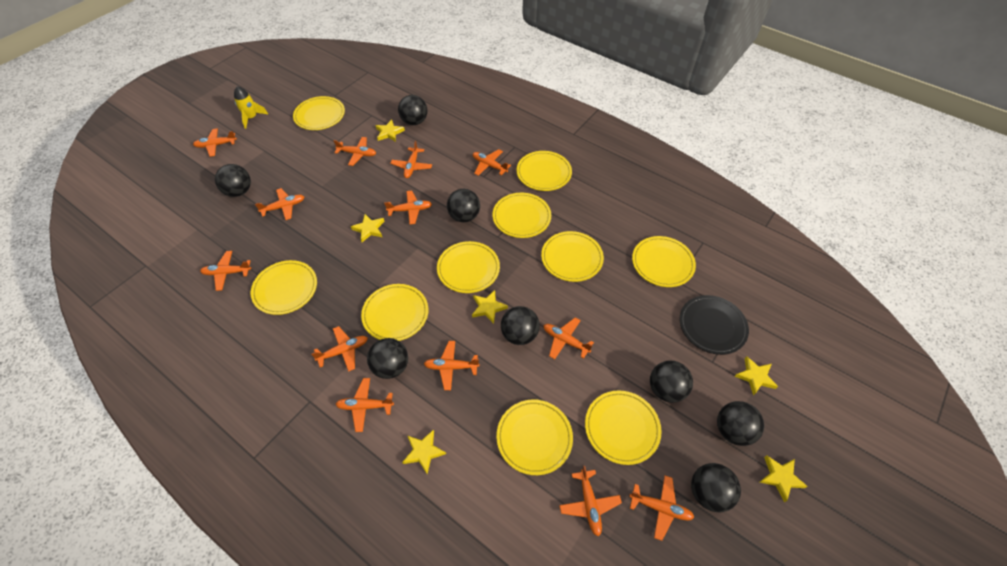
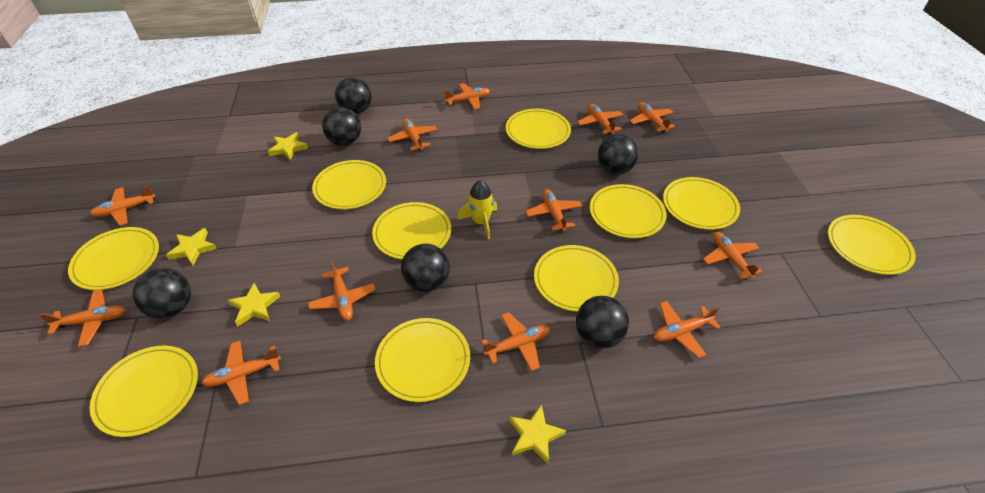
black ball: [215,164,251,197] [367,338,408,379] [398,95,428,125] [447,189,480,222] [501,306,540,345] [650,361,693,403] [691,463,741,512] [717,401,764,446] = 8 -> [133,268,191,318] [322,107,361,146] [335,77,372,114] [401,244,450,292] [576,296,629,349] [598,134,638,175] = 6
black plate: [679,295,749,355] = 1 -> none = 0
orange plane: [193,128,237,157] [200,251,251,291] [255,188,304,220] [311,326,368,372] [334,137,376,166] [336,378,394,432] [384,190,432,224] [390,141,432,178] [424,341,479,390] [473,149,511,176] [544,317,594,359] [559,466,622,537] [629,476,694,541] = 13 -> [39,290,126,347] [90,186,156,226] [201,341,281,405] [308,260,375,321] [388,119,437,151] [444,83,490,110] [481,312,550,371] [525,189,582,231] [577,104,623,134] [630,102,675,132] [654,301,720,358] [703,232,762,279] = 12
yellow star: [351,214,384,242] [375,119,405,142] [402,430,446,474] [472,290,508,324] [734,356,778,396] [760,456,808,502] = 6 -> [166,228,217,266] [228,283,280,327] [268,132,308,160] [509,404,566,464] = 4

